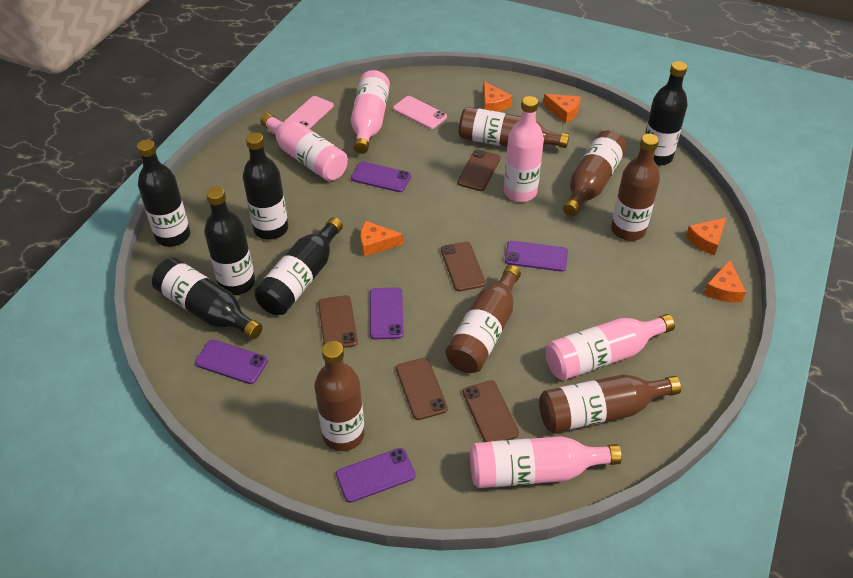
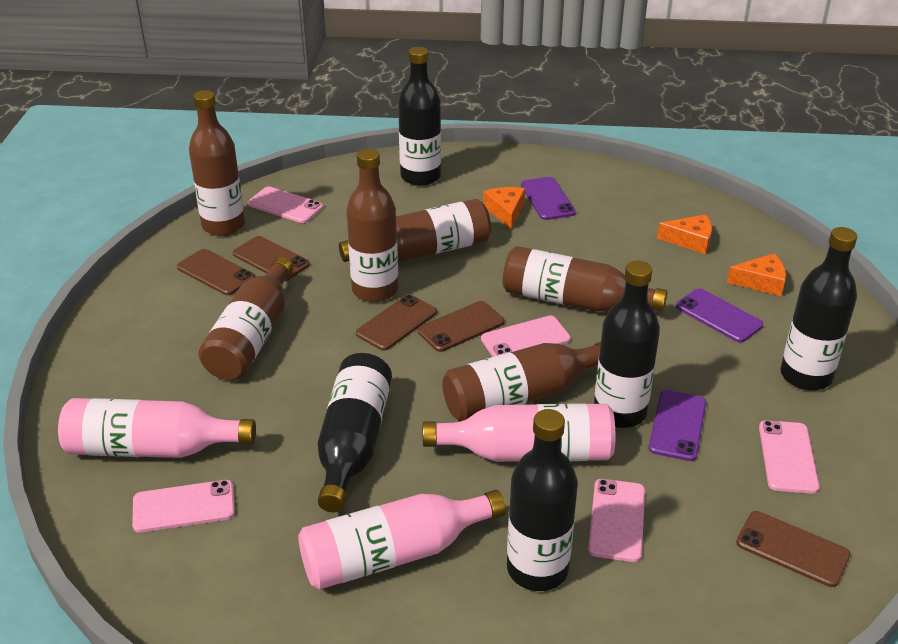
black bottle: [137,139,190,247] [152,257,263,339] [204,186,255,295] [243,132,288,240] [254,217,343,315] [645,61,688,166] = 6 -> [317,353,392,512] [398,47,441,186] [507,409,578,591] [594,261,660,428] [780,227,857,391] = 5
orange cheese: [360,221,403,256] [483,82,512,112] [543,94,581,123] [686,218,726,255] [704,260,746,303] = 5 -> [483,187,525,230] [657,214,712,255] [727,253,786,296] = 3
pink bottle: [260,113,348,181] [351,70,390,154] [470,436,622,488] [504,96,544,202] [546,314,675,381] = 5 -> [58,398,256,458] [298,490,506,590] [423,403,615,462] = 3
pink phone: [284,96,334,129] [393,96,447,129] = 2 -> [132,480,235,533] [248,187,323,223] [481,316,571,357] [588,479,645,562] [759,420,820,494] = 5
purple phone: [195,340,268,384] [336,448,416,503] [351,162,411,192] [370,287,404,339] [505,241,568,272] = 5 -> [521,177,576,220] [648,390,706,461] [676,288,763,343] = 3

